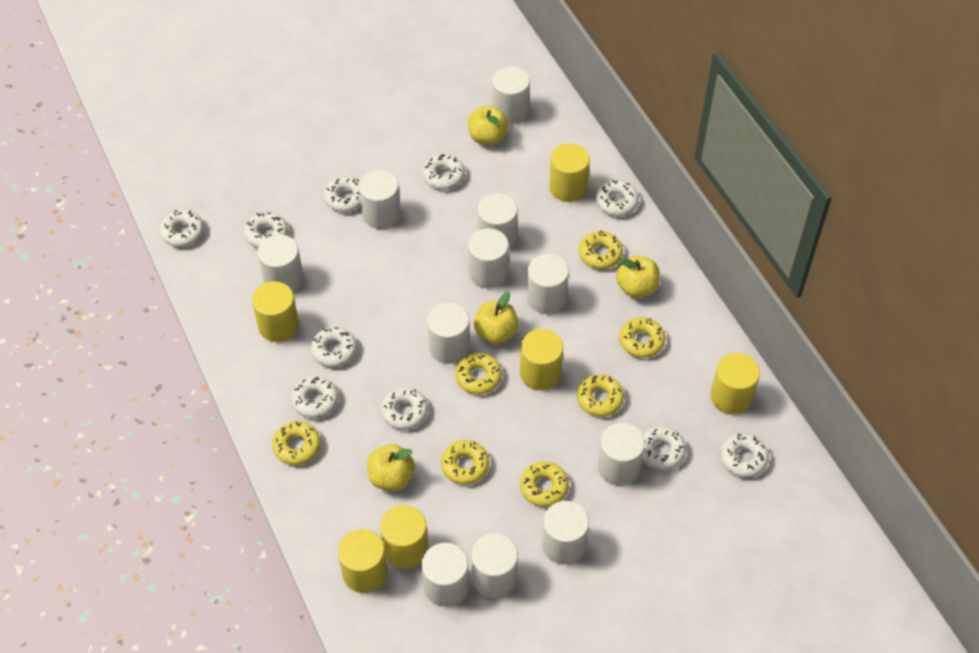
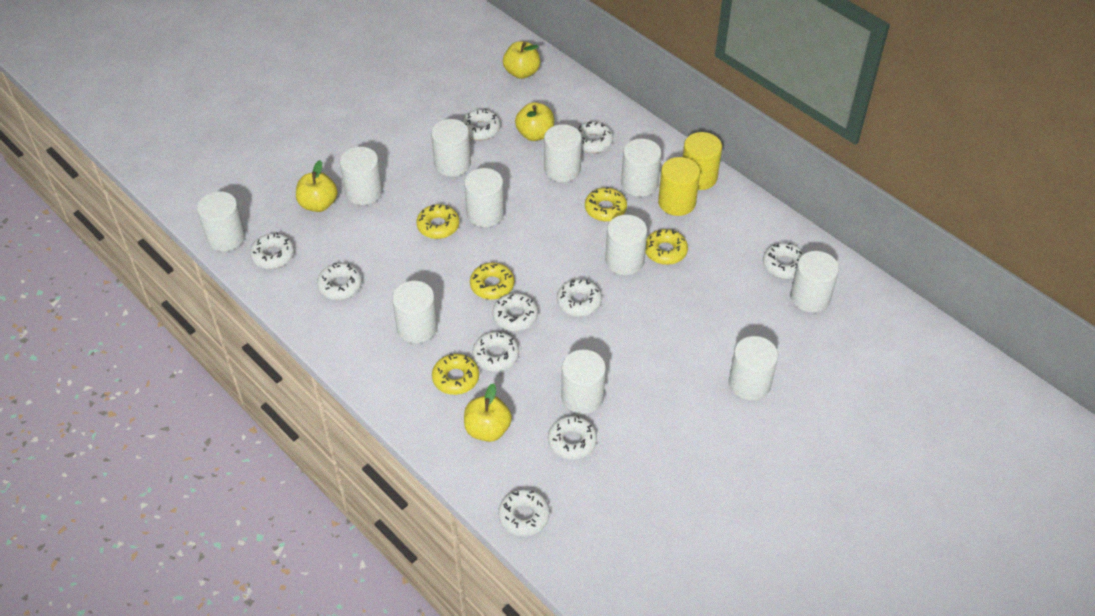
yellow cylinder: [252,281,299,342] [338,529,388,593] [380,505,428,569] [520,329,563,390] [549,143,590,202] [711,353,760,415] = 6 -> [658,157,700,216] [683,132,722,190] = 2
yellow donut: [272,421,321,465] [441,440,489,485] [455,353,502,394] [520,462,569,507] [577,374,624,417] [579,230,623,269] [619,317,665,358] = 7 -> [416,204,459,239] [432,354,479,395] [470,263,514,300] [585,187,627,221] [645,229,688,265] = 5

